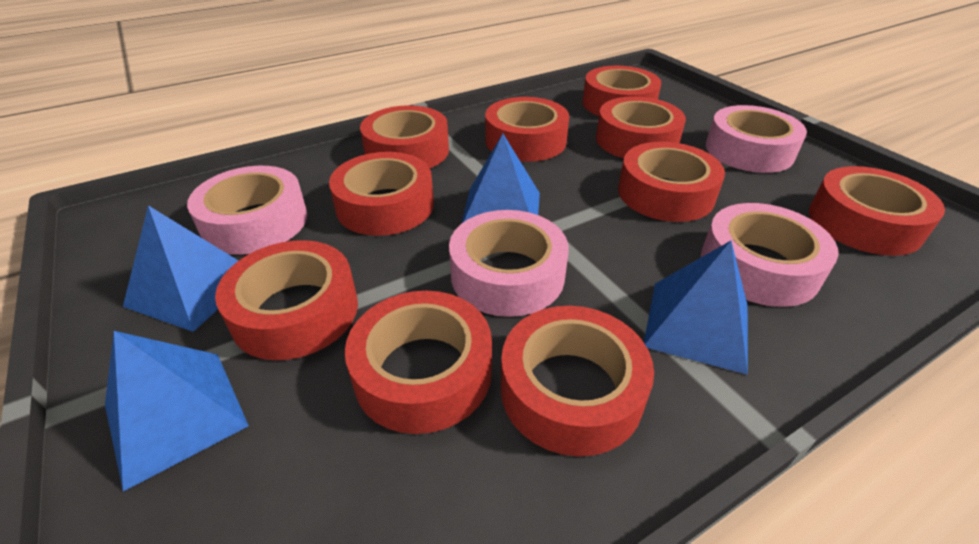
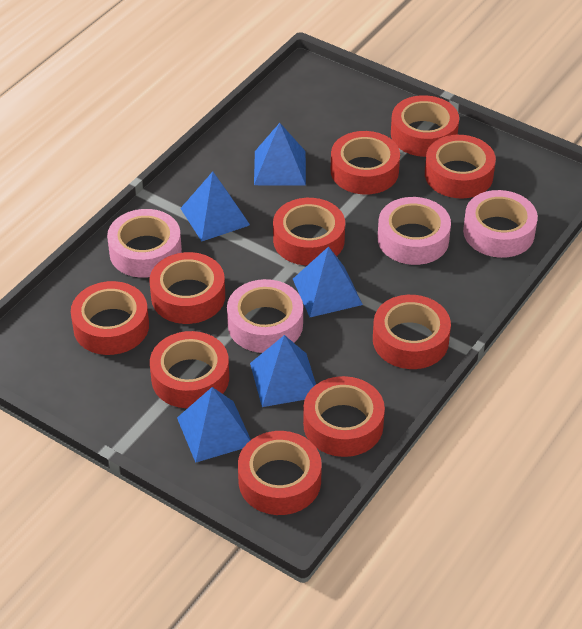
blue pyramid: [105,331,249,492] [123,206,239,332] [461,134,540,224] [644,241,748,375] = 4 -> [177,387,251,463] [180,172,250,241] [250,335,316,407] [254,123,306,185] [293,246,363,317] = 5

